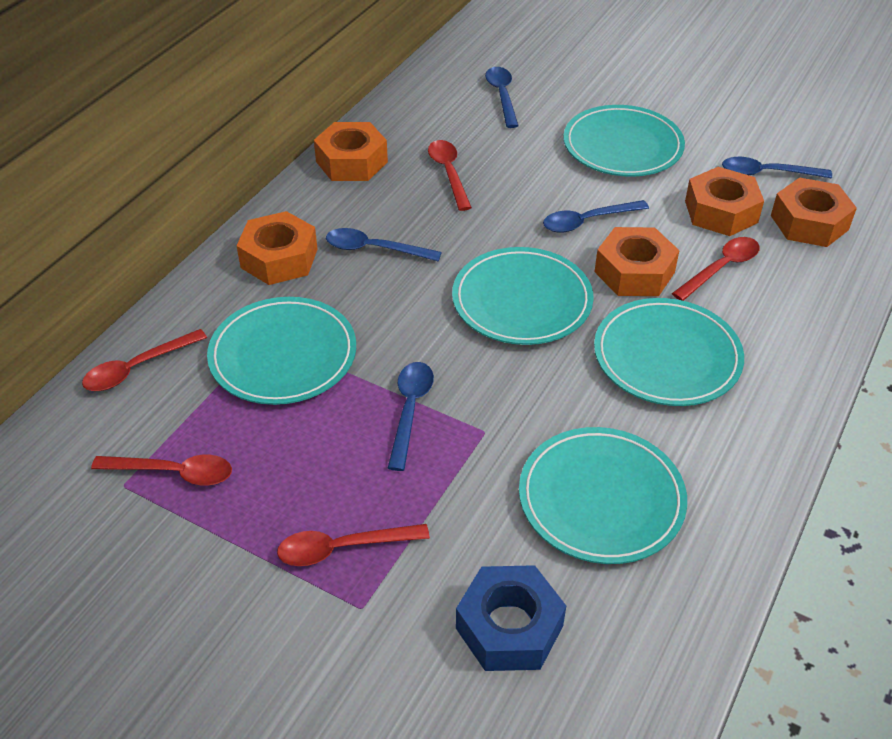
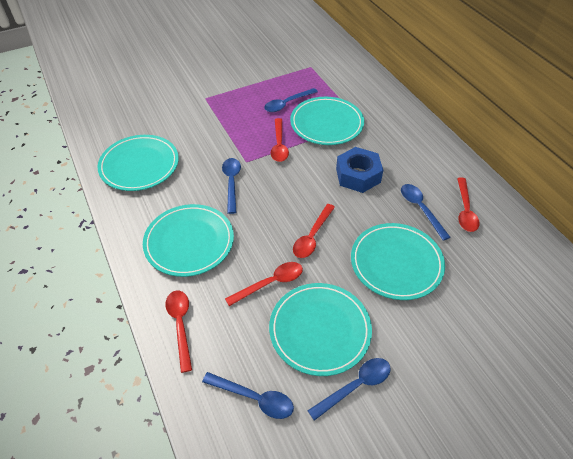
orange nut: [237,211,318,285] [314,122,388,181] [594,227,680,296] [685,167,764,236] [771,177,857,247] = 5 -> none = 0

